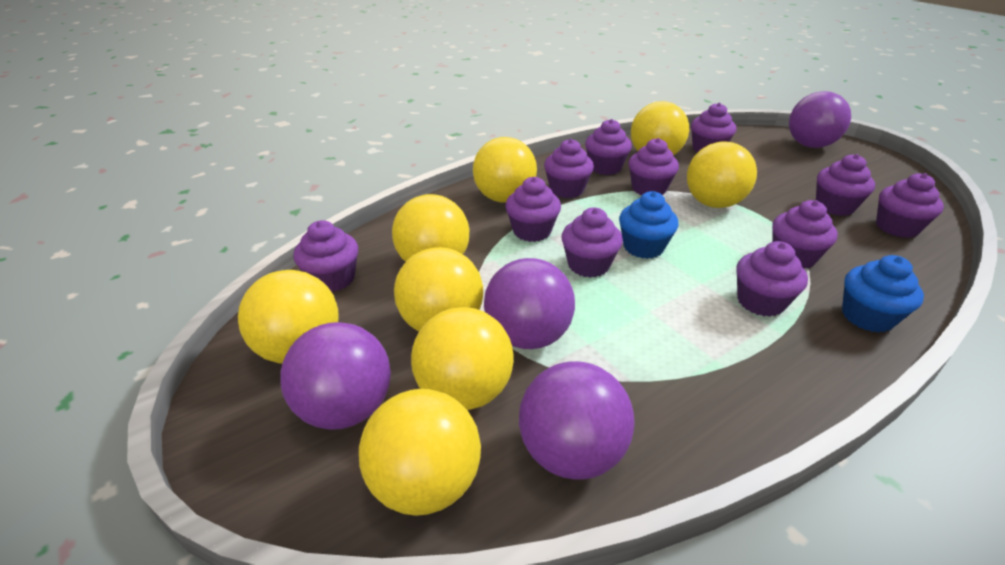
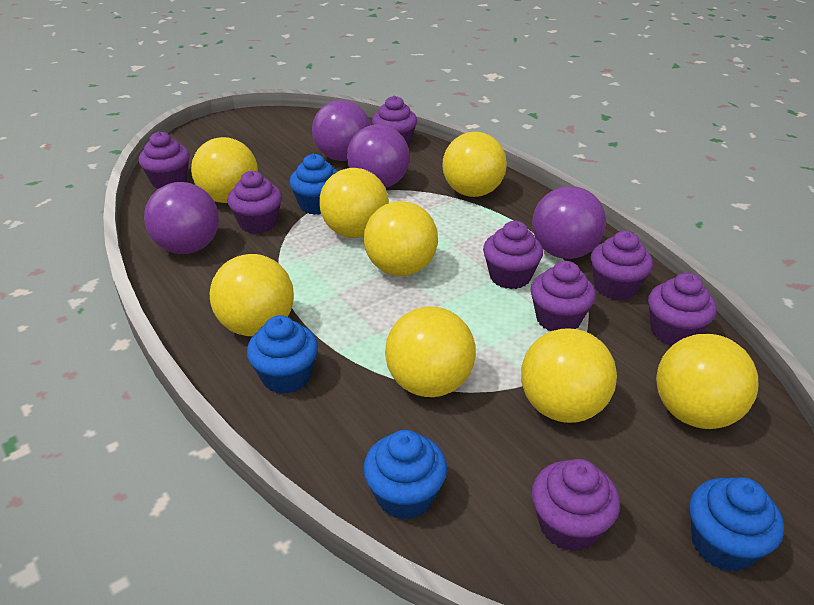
blue cupcake: [619,191,679,259] [842,255,924,333] = 2 -> [247,315,318,394] [289,154,338,215] [363,430,447,520] [690,477,784,572] = 4
purple cupcake: [293,220,358,292] [505,177,561,242] [544,139,594,198] [562,208,623,278] [585,119,632,175] [629,138,679,195] [691,103,736,152] [737,241,808,317] [772,200,838,269] [816,154,875,216] [876,173,944,238] = 11 -> [139,131,190,189] [227,171,282,234] [372,96,417,146] [483,221,543,289] [531,261,596,331] [532,459,620,552] [591,231,653,300] [648,273,716,345] = 8

